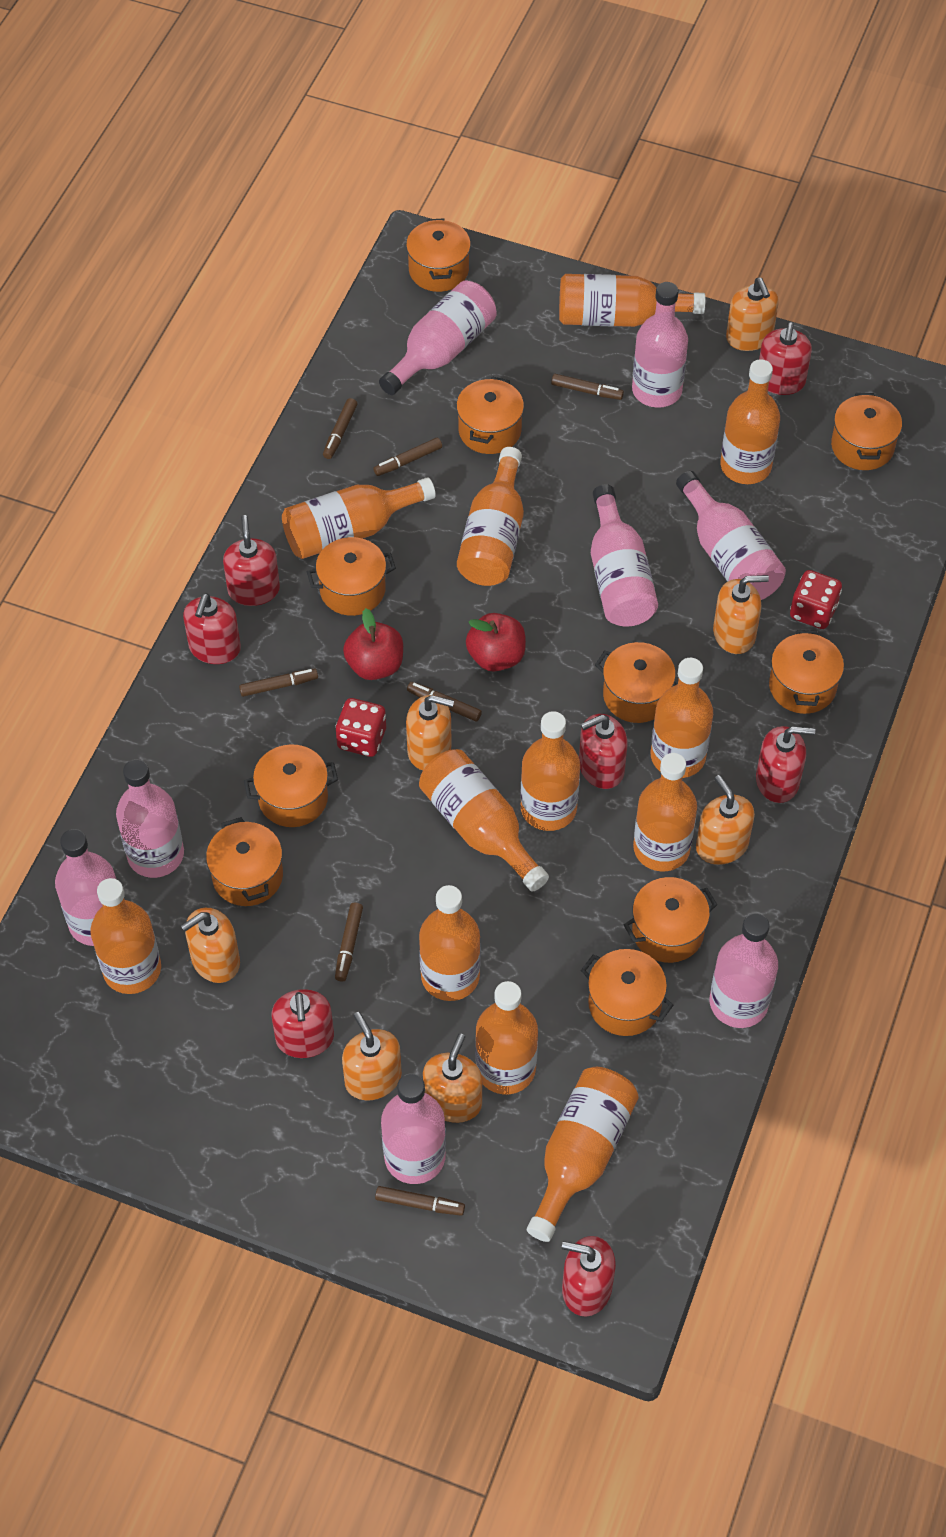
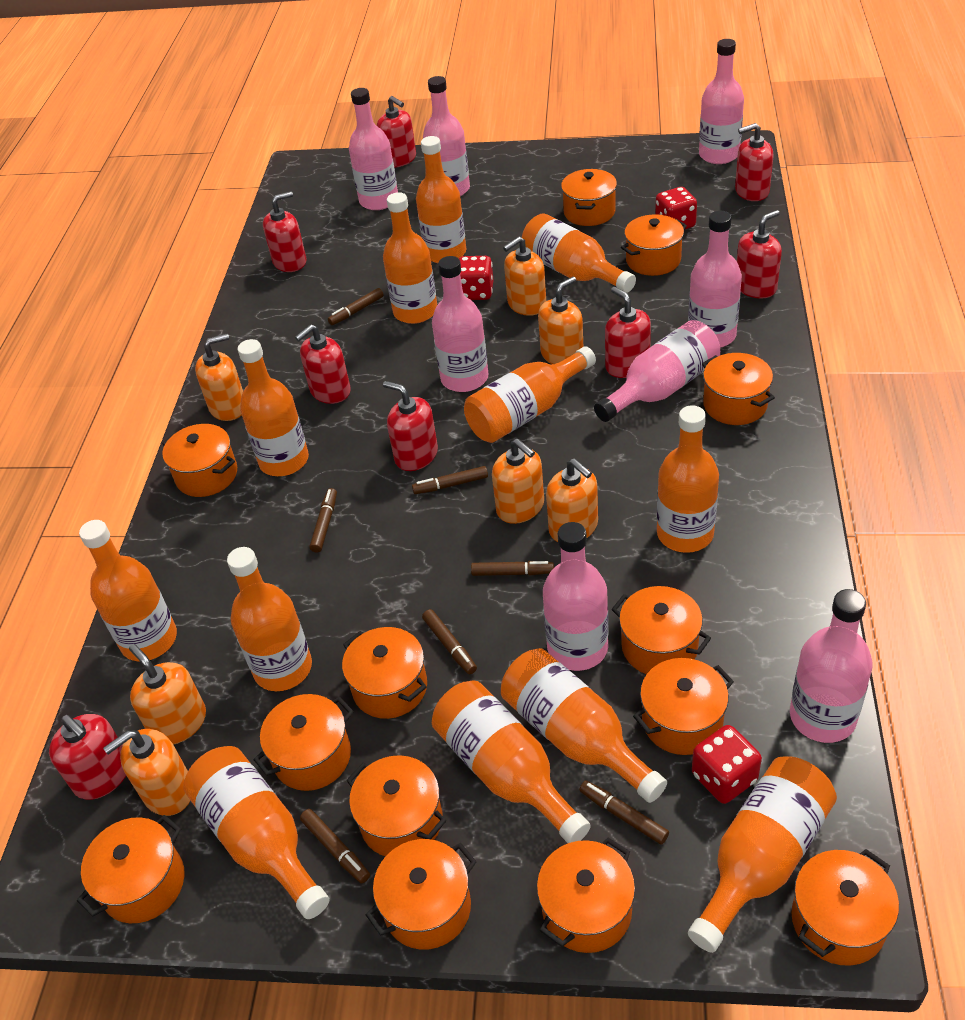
orange pot: [206,817,283,906] [244,744,338,827] [307,537,396,616] [406,218,471,292] [456,376,524,454] [581,949,674,1036] [595,642,677,723] [624,877,717,963] [769,630,844,714] [831,393,902,470] = 10 -> [77,815,184,923] [162,424,237,497] [253,694,354,791] [342,627,427,719] [347,755,446,856] [366,839,477,950] [537,838,635,953] [561,169,617,226] [612,586,711,674] [621,214,687,276] [633,658,734,755] [702,353,775,425] [791,849,899,966] = 13
red apple: [343,608,403,680] [466,613,526,672] = 2 -> none = 0
red dice: [335,698,386,757] [790,570,842,629] = 2 -> [459,256,493,300] [655,187,697,230] [692,725,762,804] = 3
red soap dispenser: [183,593,241,664] [223,515,280,606] [271,989,334,1058] [562,1236,616,1317] [579,714,628,789] [756,726,815,803] [759,322,812,395] = 7 -> [49,714,126,800] [263,191,306,272] [295,324,351,404] [377,96,416,168] [383,381,438,471] [605,287,651,378] [735,123,774,201] [737,210,782,299] = 8

